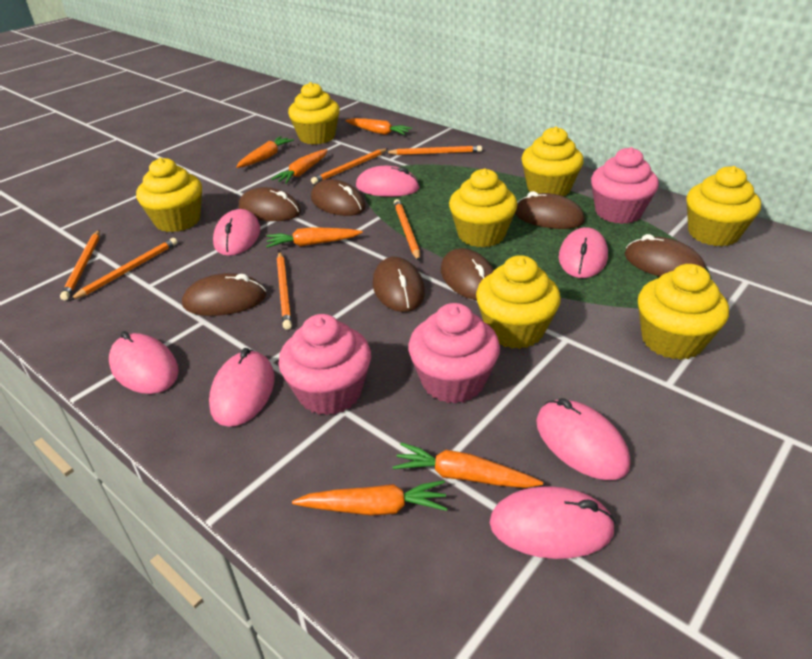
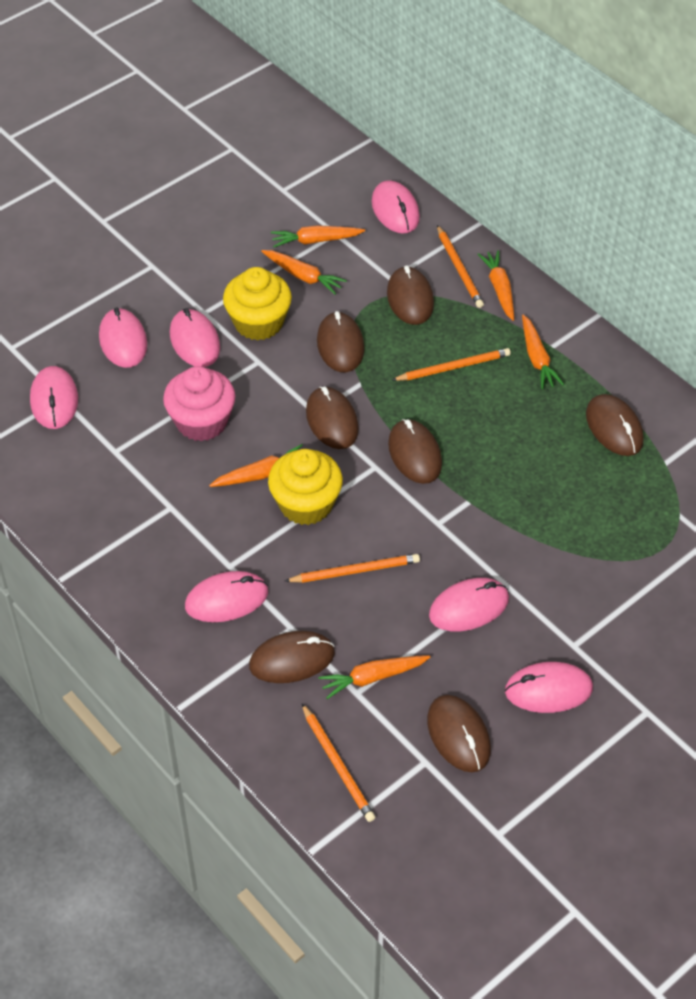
orange pencil: [60,230,100,300] [70,238,177,300] [277,252,292,330] [311,149,387,184] [385,145,482,155] [394,199,420,261] = 6 -> [285,554,420,583] [302,704,375,822] [392,348,511,381] [437,225,484,308] = 4
pink cupcake: [279,314,371,415] [408,303,500,404] [591,147,659,224] = 3 -> [163,366,235,441] = 1
yellow cupcake: [136,158,202,232] [288,82,340,145] [449,168,517,248] [476,255,561,349] [521,127,584,196] [638,264,729,360] [687,166,761,246] = 7 -> [223,267,292,341] [268,449,343,525] = 2

